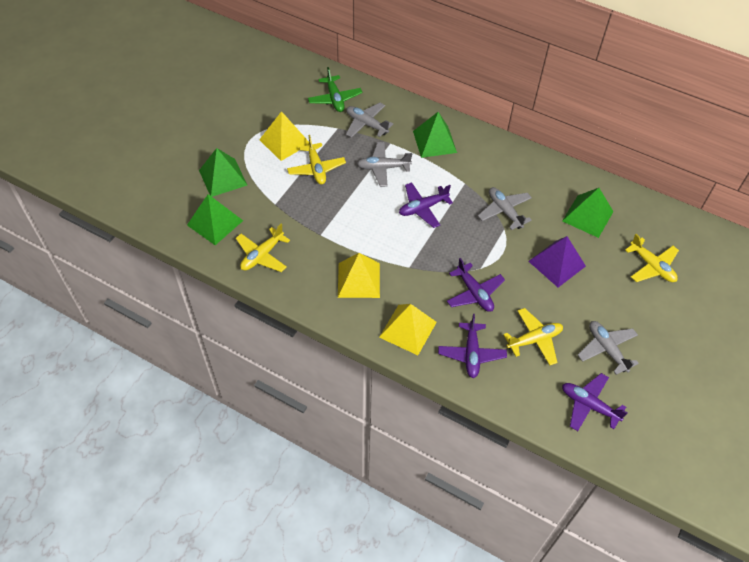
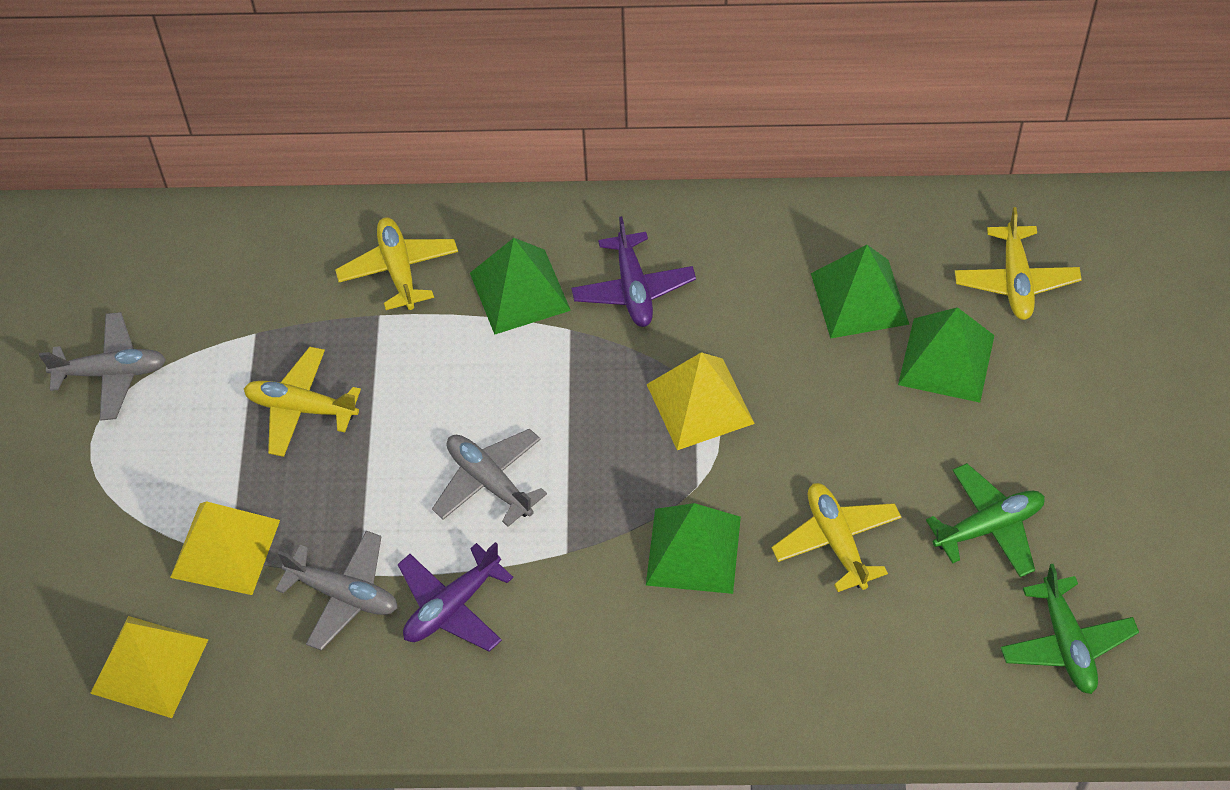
green plane: [308,67,362,112] = 1 -> [926,463,1045,577] [1000,564,1139,694] = 2
grey plane: [346,103,393,138] [357,142,412,187] [478,187,532,230] [578,321,639,375] = 4 -> [39,312,166,421] [275,531,398,651] [432,429,547,527] = 3
purple plane: [399,182,453,228] [438,314,507,378] [447,258,505,312] [562,373,628,431] = 4 -> [398,542,513,652] [571,216,696,327] = 2
purple pyramid: [528,236,586,287] = 1 -> none = 0

